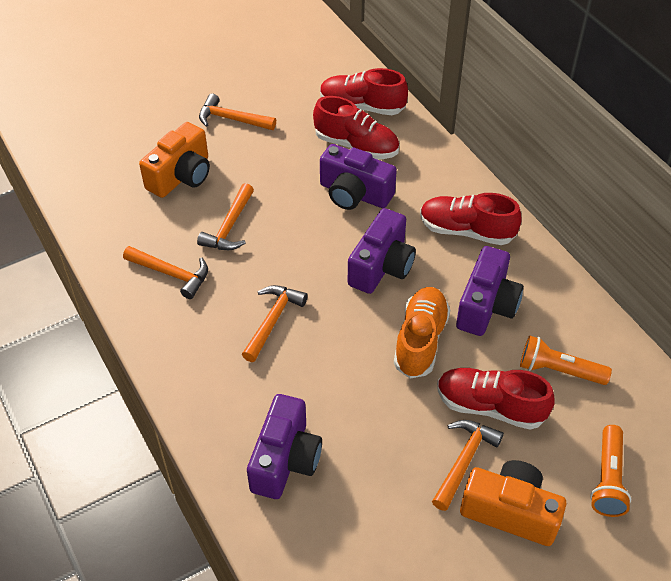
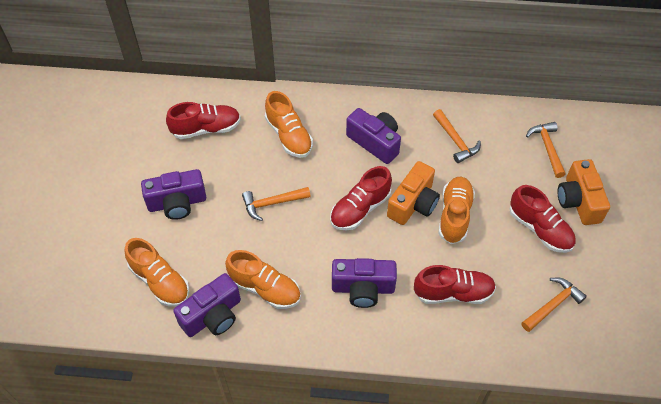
orange flashlight: [520,336,612,385] [590,425,631,517] = 2 -> none = 0
orange hammer: [123,246,208,299] [197,183,254,250] [199,94,276,130] [242,285,308,362] [432,420,504,511] = 5 -> [242,187,311,221] [433,109,481,163] [521,278,587,332] [526,122,566,178] = 4
orange shoe: [394,287,450,378] = 1 -> [124,238,190,307] [225,250,301,309] [265,91,313,158] [438,177,475,244] = 4

